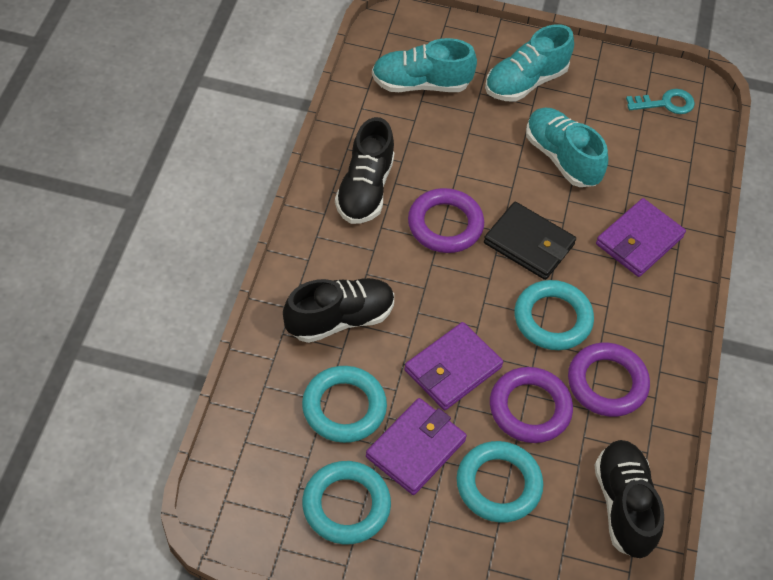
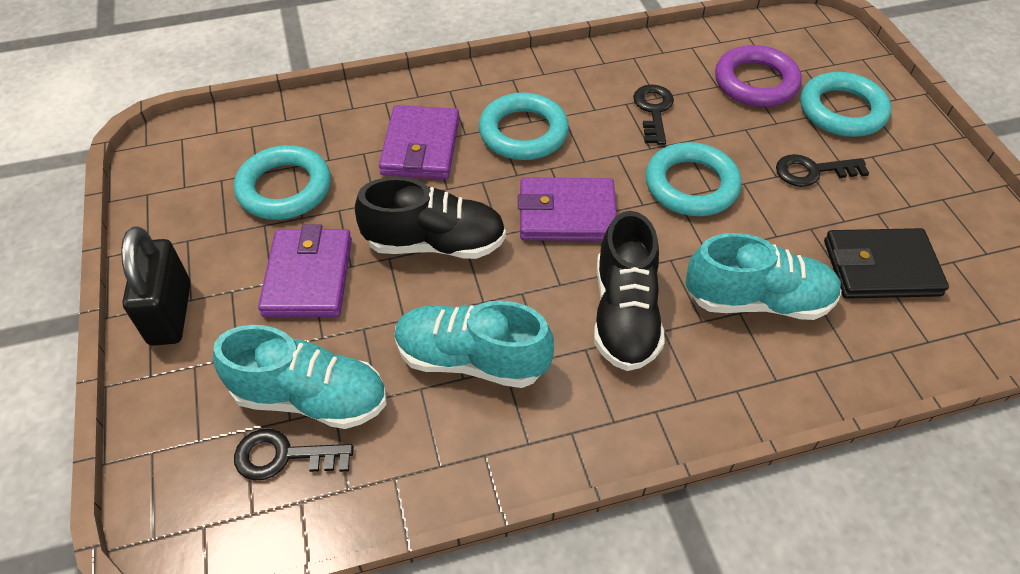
black key: none = 0 -> [234,429,354,480] [633,84,674,145] [776,154,869,187] = 3
black padlock: none = 0 -> [121,226,191,346] = 1
black shoe: [283,278,394,343] [335,117,394,224] [594,440,664,558] = 3 -> [355,177,506,259] [594,211,665,371] = 2
purple ring: [408,188,484,253] [490,367,573,443] [568,343,650,417] = 3 -> [715,45,802,107] = 1
turquoise key: [626,89,695,114] = 1 -> none = 0

